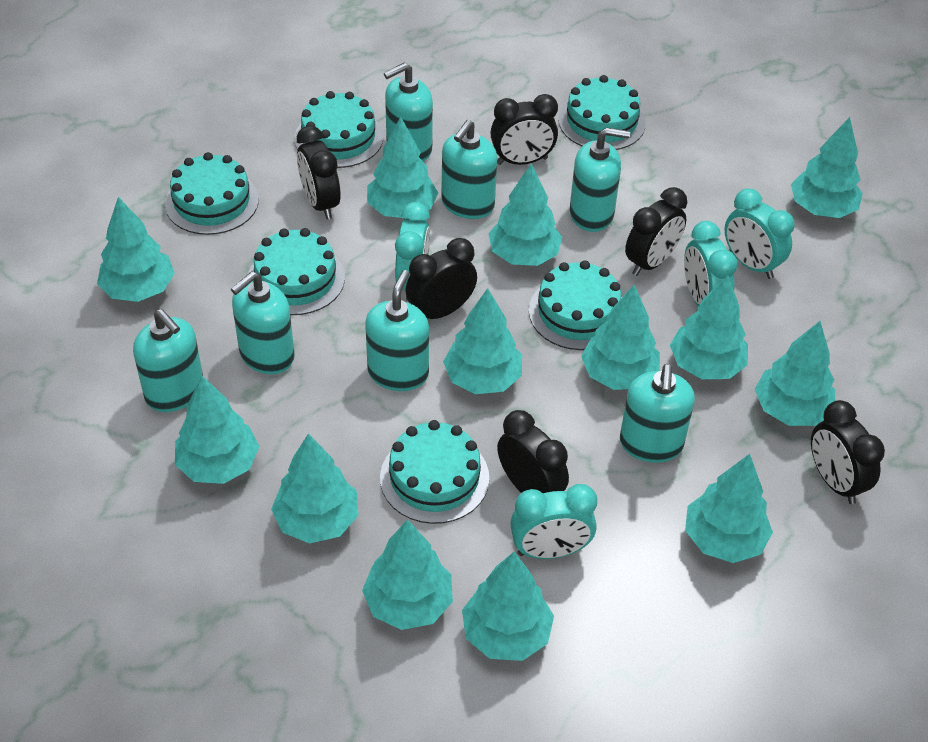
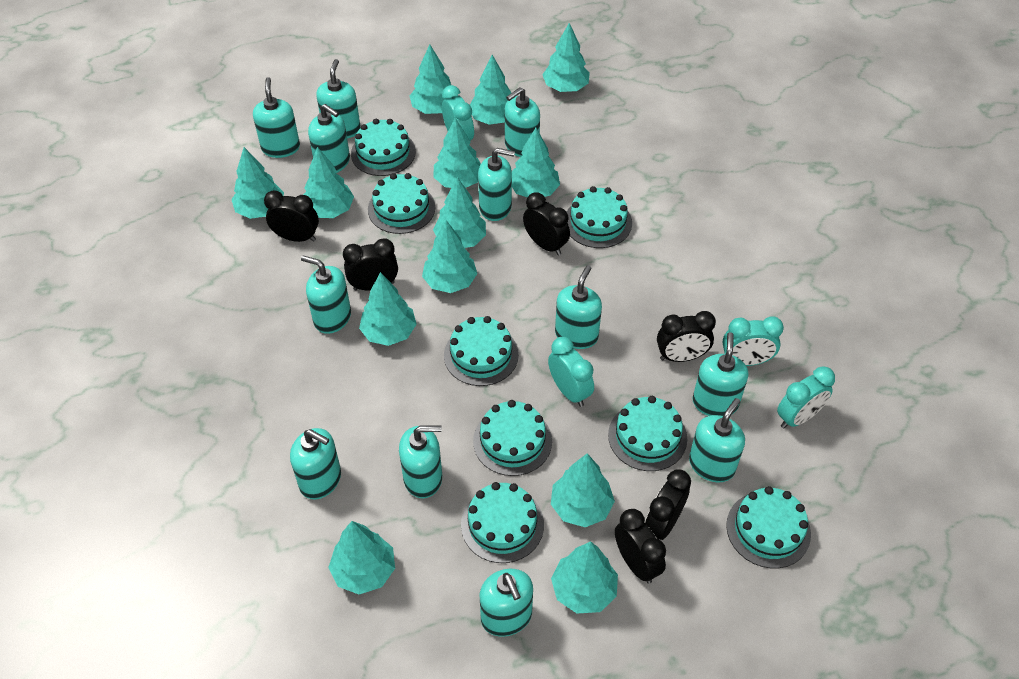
turquoise cake: [165,152,259,235] [248,228,345,315] [294,91,383,168] [380,420,489,524] [529,260,622,350] [558,75,646,150] = 6 -> [351,119,416,176] [368,173,435,234] [444,316,519,386] [461,482,544,563] [473,400,552,476] [567,186,632,248] [608,396,687,471] [726,486,811,568] = 8
turquoise soap dispenser: [133,309,203,412] [231,271,295,374] [365,270,429,391] [384,63,433,162] [441,120,497,219] [570,127,630,232] [620,364,695,463] = 7 -> [253,77,300,158] [290,428,341,499] [301,255,351,334] [308,104,350,173] [316,59,361,139] [399,425,442,498] [478,148,515,221] [480,569,533,637] [505,87,540,157] [555,265,602,349] [689,398,745,482] [693,332,748,416] = 12

